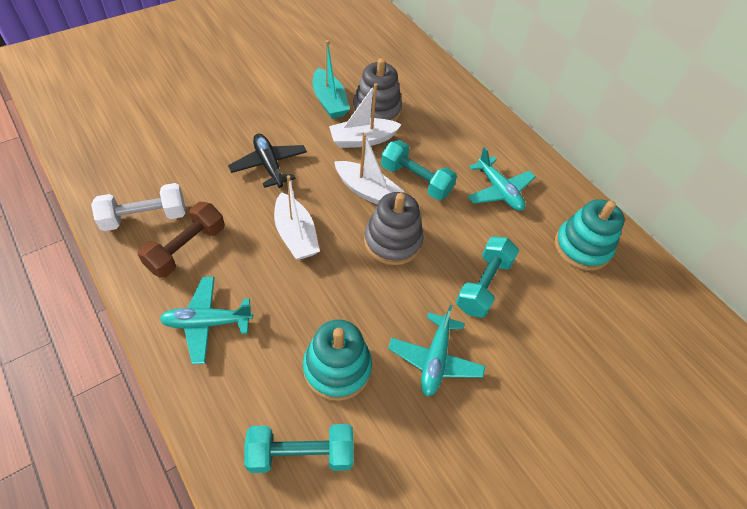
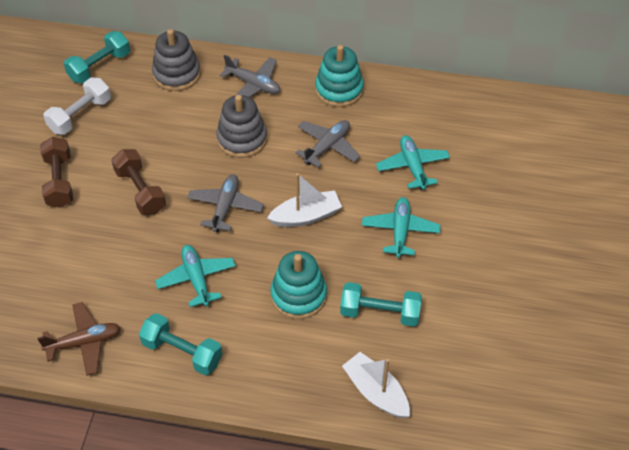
black plane: [228,134,307,188] = 1 -> none = 0
brown dumbbell: [137,202,225,278] = 1 -> [40,137,73,208] [111,149,166,215] = 2
brown plane: none = 0 -> [37,302,121,376] = 1
grey plane: none = 0 -> [187,174,264,232] [220,55,280,97] [296,120,360,168] = 3
turquoise boat: [313,40,350,119] = 1 -> none = 0
white boat: [274,175,320,260] [329,84,402,148] [334,133,404,205] = 3 -> [267,173,342,227] [342,352,410,418] = 2

